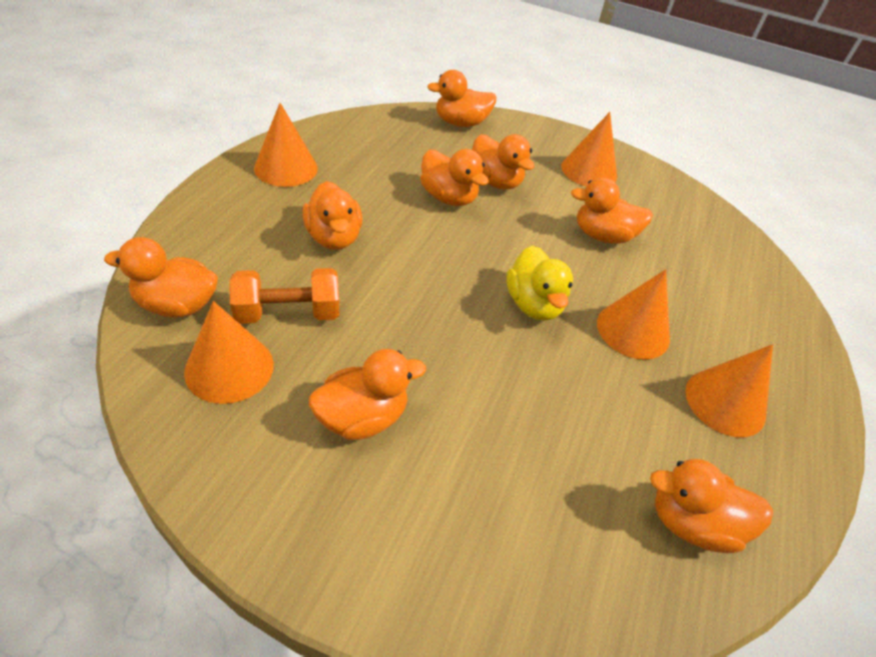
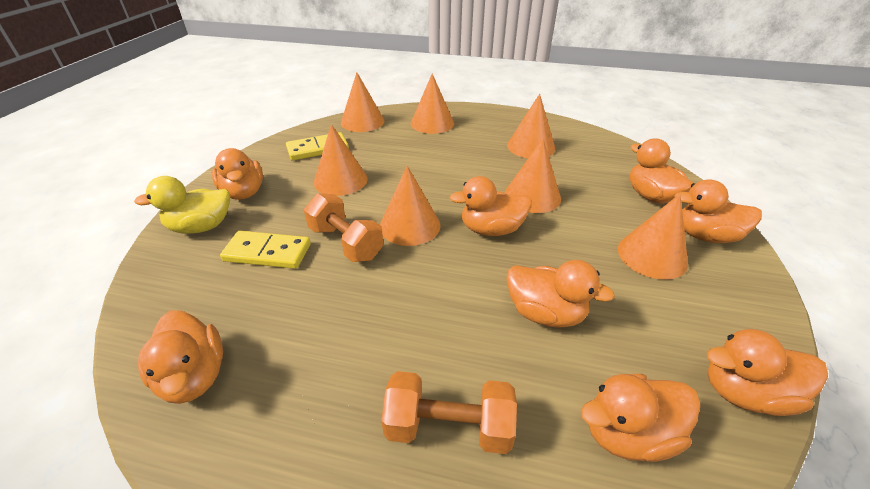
orange cone: [184,301,274,404] [254,103,318,187] [561,112,617,186] [597,269,670,360] [685,344,773,437] = 5 -> [314,124,368,196] [341,72,385,132] [380,166,441,246] [411,74,454,134] [505,139,561,213] [507,94,555,158] [618,194,688,280] = 7
orange dumbbell: [229,268,339,324] = 1 -> [304,193,384,262] [381,371,517,454] = 2
yellow domino: none = 0 -> [220,231,311,269] [286,132,349,161] = 2

